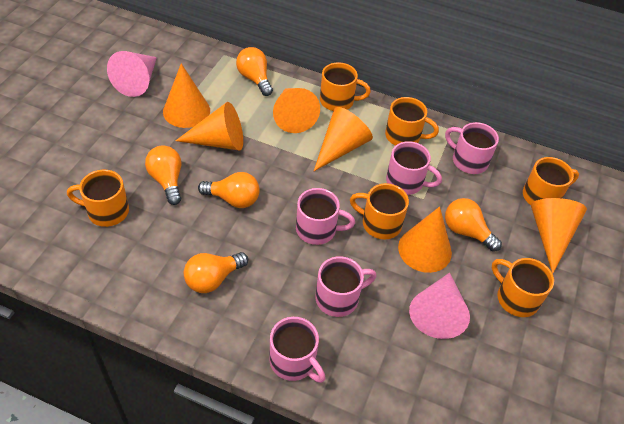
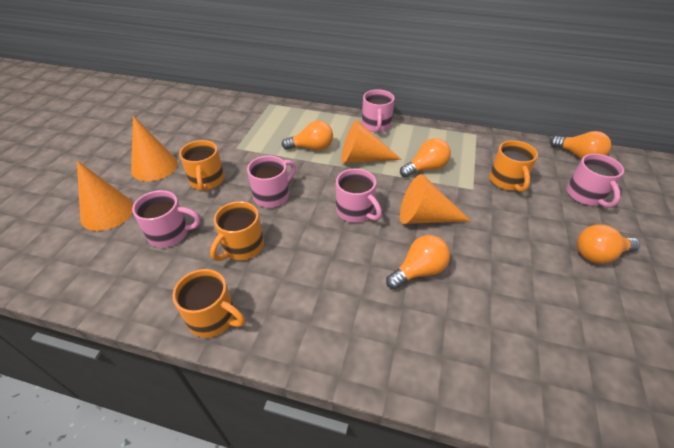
orange cone: [163,63,210,128] [175,102,243,151] [273,88,320,133] [314,107,373,171] [398,207,452,273] [531,198,587,274] = 6 -> [77,161,134,231] [131,116,178,181] [341,120,402,163] [400,174,471,224] = 4
orange mug: [67,170,129,227] [320,62,371,111] [350,183,409,239] [385,97,439,146] [492,258,554,317] [523,157,579,205] = 6 -> [172,269,245,338] [179,140,225,192] [210,201,264,261] [489,140,538,192] = 4
pink cone: [107,51,157,97] [409,273,470,339] = 2 -> none = 0

